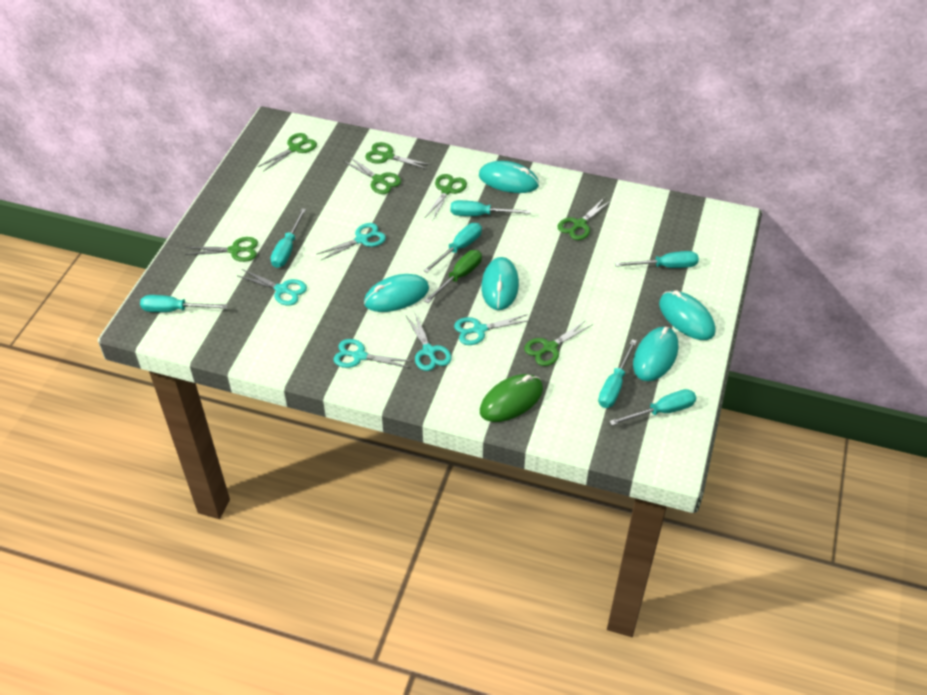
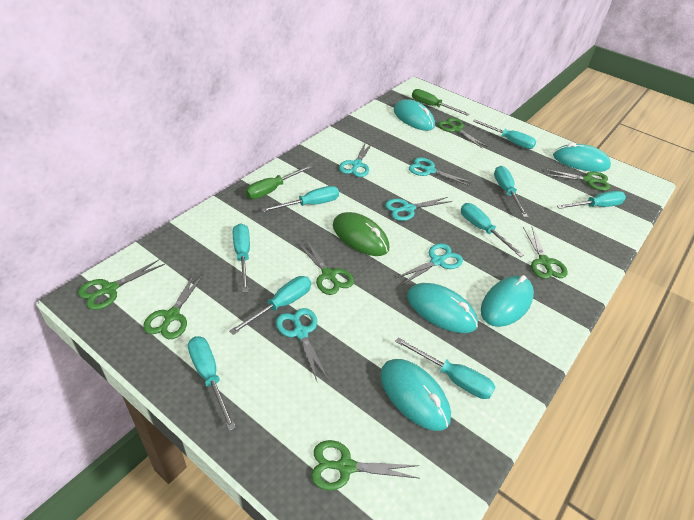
green screwdriver: [424,250,482,303] = 1 -> [245,165,312,199] [412,89,469,116] = 2
turquoise screwdriver: [140,295,228,312] [271,208,306,268] [423,223,482,273] [450,200,531,216] [598,339,637,408] [609,389,696,426] [615,251,699,268] = 7 -> [188,336,236,431] [229,276,311,335] [233,223,250,293] [261,186,339,212] [395,337,495,399] [461,203,524,257] [473,119,536,149] [494,166,528,217] [557,191,626,209] = 9

